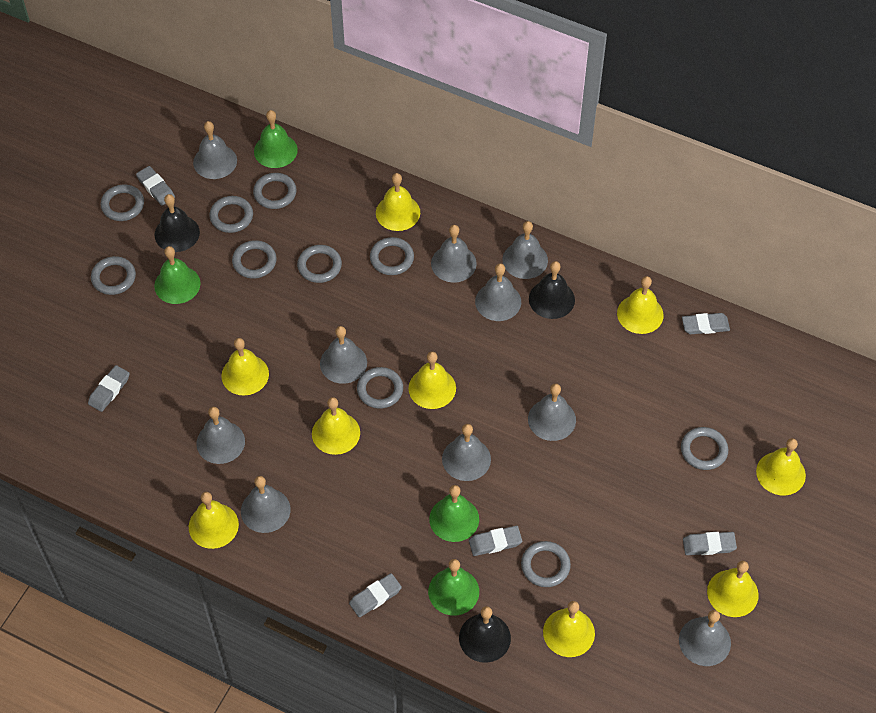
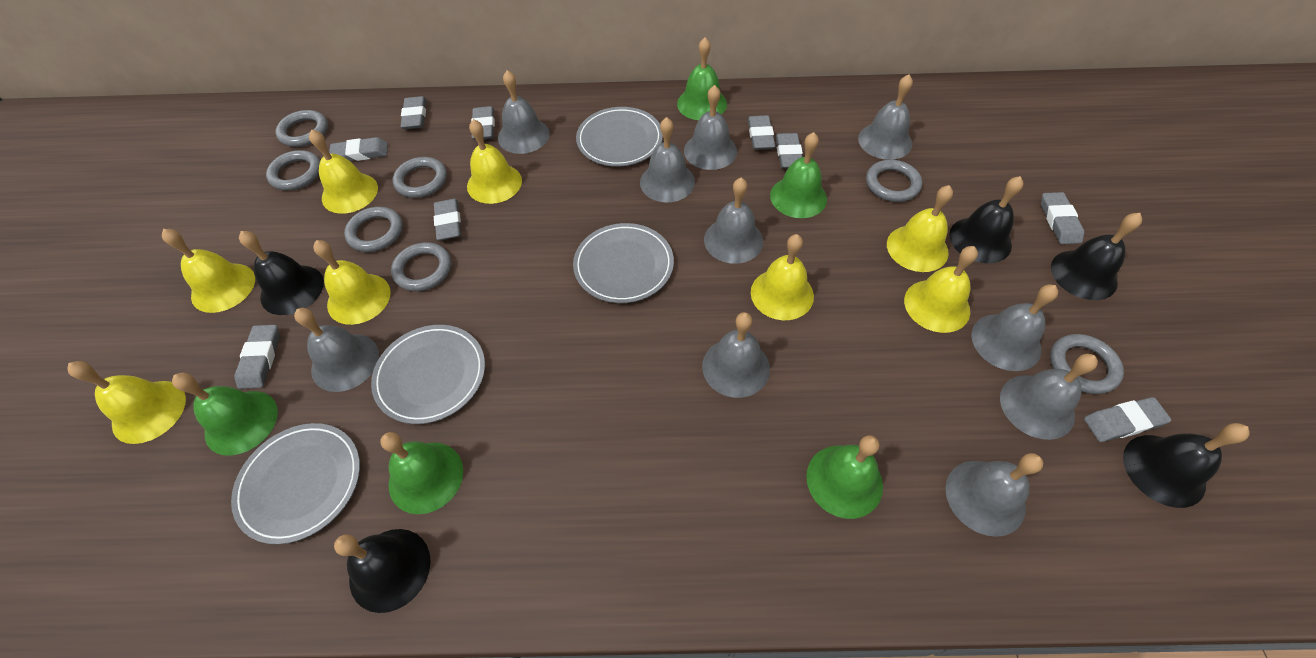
black bell: [155,194,200,252] [459,606,511,663] [529,261,575,319] = 3 -> [239,231,324,315] [334,529,431,613] [949,176,1024,263] [1051,213,1142,300] [1123,423,1250,508] = 5
green bell: [154,246,201,304] [254,110,298,168] [428,559,479,615] [429,485,479,542] = 4 -> [172,373,278,456] [380,432,463,514] [677,37,727,120] [770,132,827,218] [806,435,883,519] = 5
grey eraser: [88,365,130,412] [136,166,175,206] [349,573,402,617] [469,526,522,556] [682,313,730,334] [683,532,737,555] = 6 -> [234,325,280,389] [329,137,388,161] [401,96,426,129] [434,199,461,241] [471,106,495,140] [748,115,775,150] [776,133,803,169] [1041,192,1084,244] [1084,397,1171,442] = 9
grey plate: none = 0 -> [231,423,360,544] [371,325,485,424] [573,223,674,303] [576,107,663,167] = 4
grey ring: [91,256,136,295] [101,185,144,221] [209,196,253,233] [232,240,277,278] [253,173,297,209] [297,245,342,283] [357,367,403,409] [370,237,414,275] [521,541,571,587] [681,427,728,470] = 10 -> [266,150,320,190] [275,110,328,147] [344,207,403,252] [391,242,451,291] [393,157,447,198] [866,160,922,202] [1050,334,1124,394] = 7
yellow bell: [189,492,239,549] [221,338,269,396] [312,397,360,455] [376,173,420,231] [408,351,456,409] [543,601,595,657] [617,276,664,334] [707,561,759,617] [756,438,806,495] = 9 -> [68,361,186,444] [162,229,255,313] [309,129,378,214] [313,240,391,325] [467,119,522,204] [751,234,814,320] [887,185,953,272] [904,246,978,333] = 8

